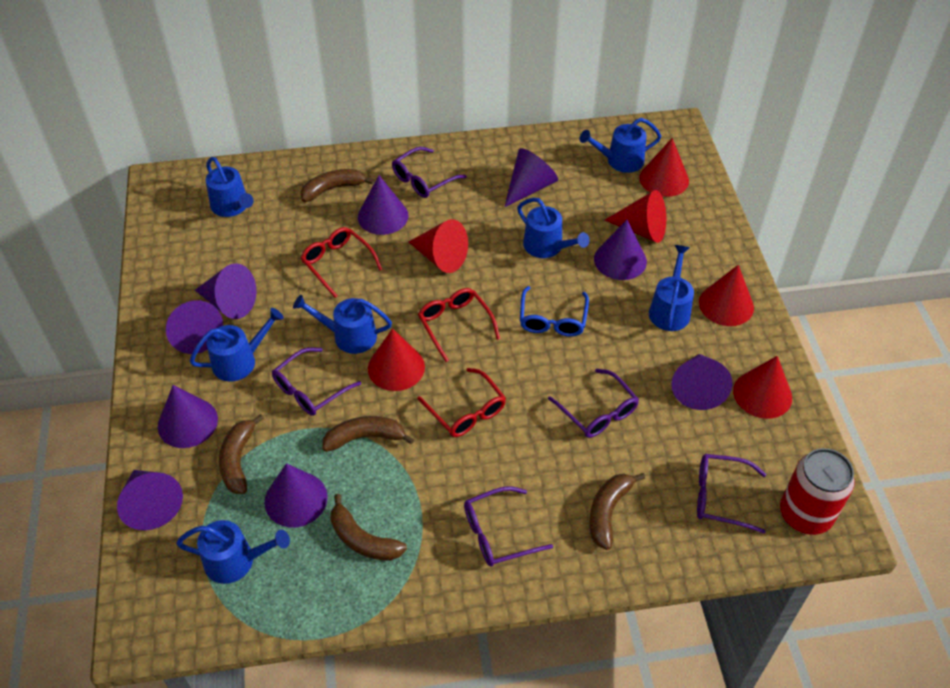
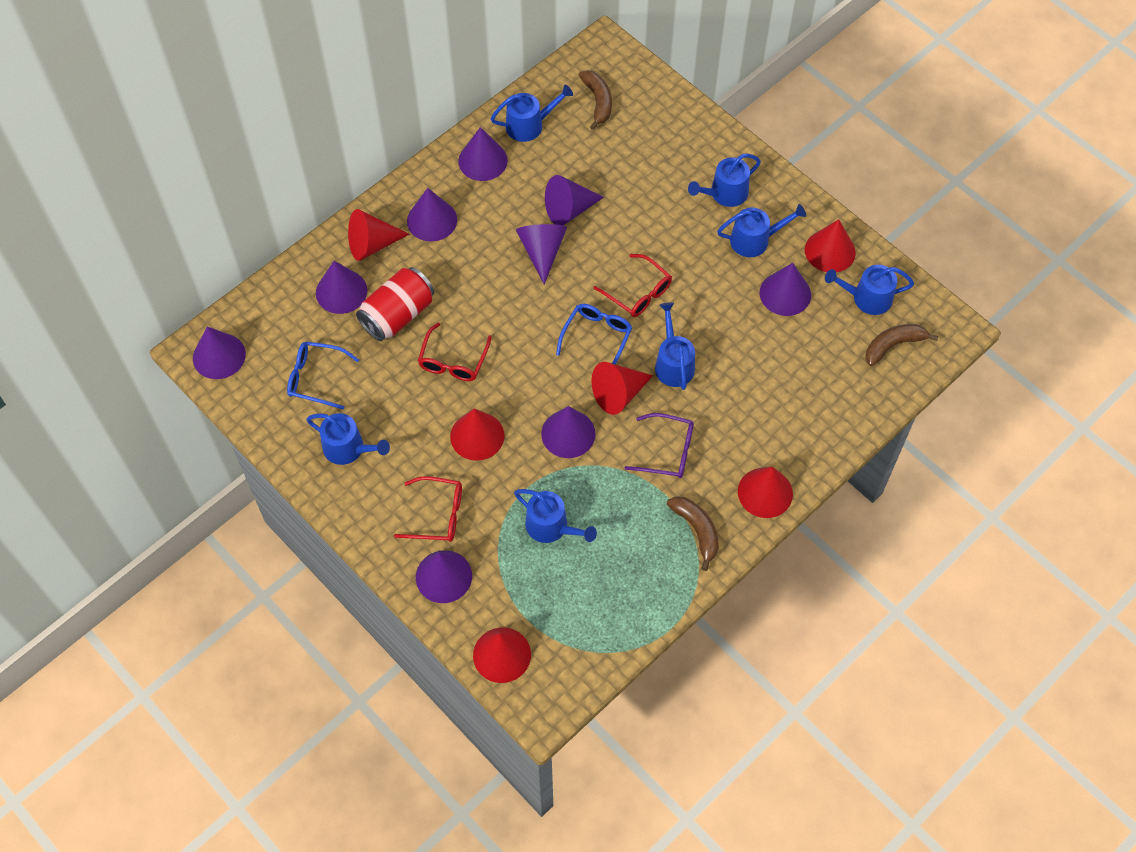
blue glasses: [520,286,589,337] = 1 -> [287,341,359,409] [556,304,632,365] = 2
brown banana: [219,414,264,494] [300,169,374,202] [322,416,414,452] [331,494,407,561] [589,473,645,550] = 5 -> [579,70,612,130] [667,496,719,571] [865,324,938,366] = 3
purple glasses: [272,347,361,416] [392,147,467,198] [464,486,553,567] [548,369,639,438] [697,454,766,533] = 5 -> [625,413,694,478] = 1

